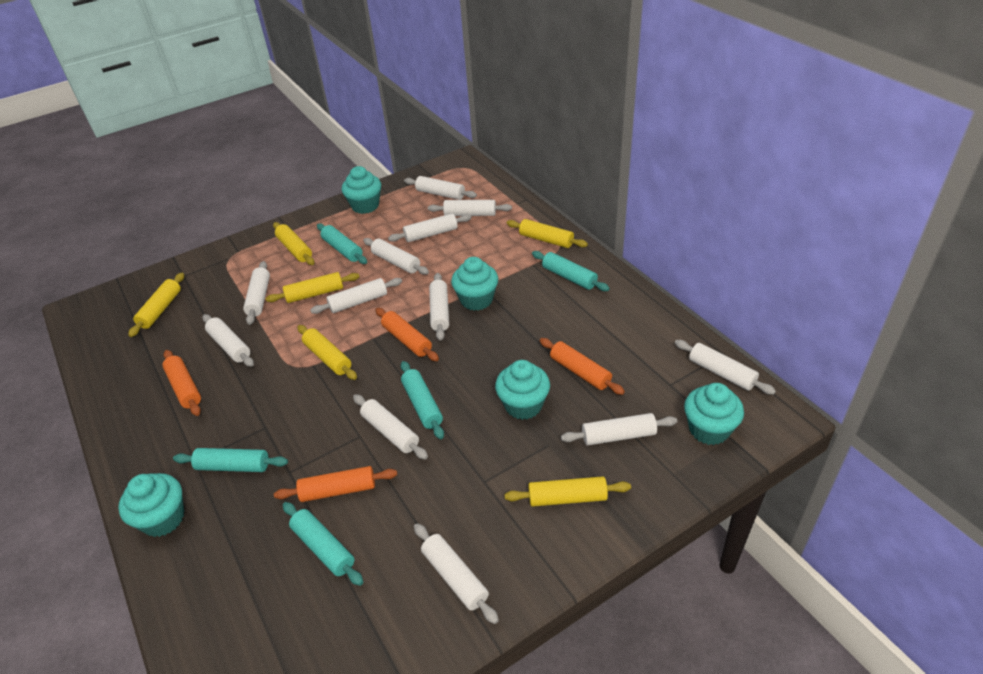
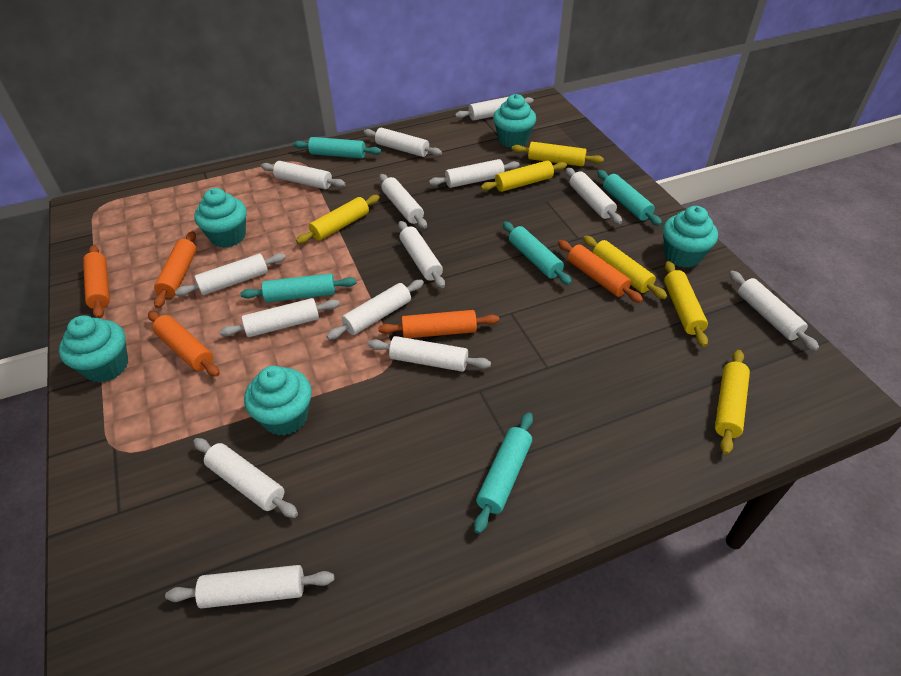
orange rolling pin: [162,350,201,416] [274,466,397,502] [375,308,439,361] [540,338,625,395] = 4 -> [83,245,110,318] [148,311,220,377] [154,231,196,308] [378,310,499,338] [558,240,643,303] = 5
white rolling pin: [203,314,254,367] [243,261,270,325] [310,278,402,314] [353,394,428,460] [363,238,429,275] [388,213,472,242] [404,176,477,200] [414,523,499,624] [428,200,512,216] [429,273,449,341] [561,413,677,445] [675,340,776,395] = 12 -> [165,565,334,609] [175,253,286,296] [193,438,298,518] [220,298,340,337] [261,161,346,189] [326,280,424,340] [363,128,442,157] [368,336,491,372] [379,174,427,229] [398,221,445,288] [429,159,520,188] [455,97,534,121] [566,168,622,224] [729,271,819,351] = 14

